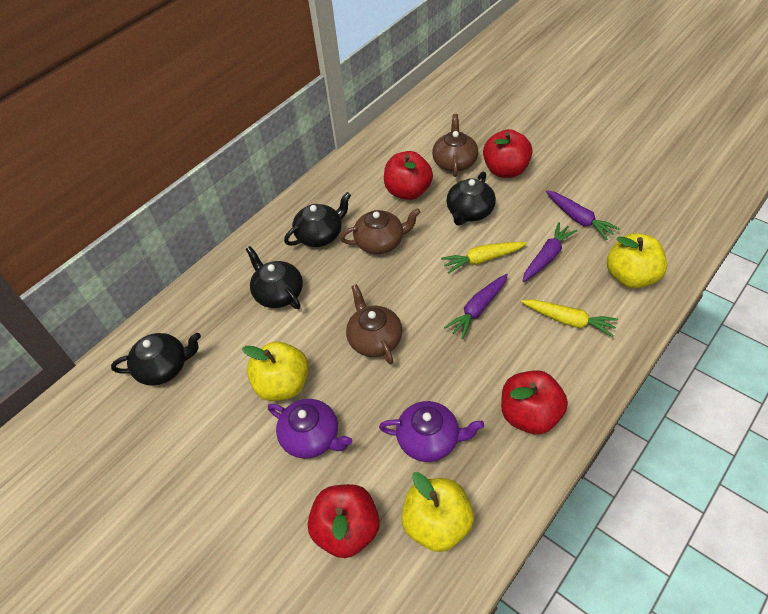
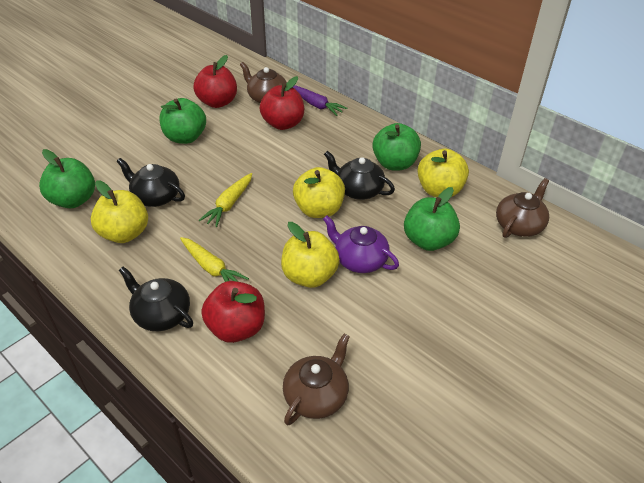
black teapot: [111,333,201,385] [246,246,303,309] [284,192,351,247] [446,172,496,226] = 4 -> [117,158,185,207] [119,266,193,331] [324,151,395,200] = 3
green apple: none = 0 -> [39,149,95,208] [160,98,206,144] [372,123,421,171] [404,187,460,251] = 4
purple carrot: [444,274,508,339] [523,222,577,282] [546,190,620,240] = 3 -> [293,86,347,116] = 1
purple teapot: [268,399,352,459] [379,401,484,462] = 2 -> [323,215,399,273] = 1
red apple: [308,484,380,558] [384,151,433,200] [483,129,533,178] [501,370,568,434] = 4 -> [194,55,237,108] [201,281,265,343] [260,76,304,130] = 3
yellow apple: [242,341,309,401] [401,472,474,552] [607,233,667,289] = 3 -> [91,181,148,243] [281,222,340,288] [293,167,345,218] [417,149,469,197] = 4

